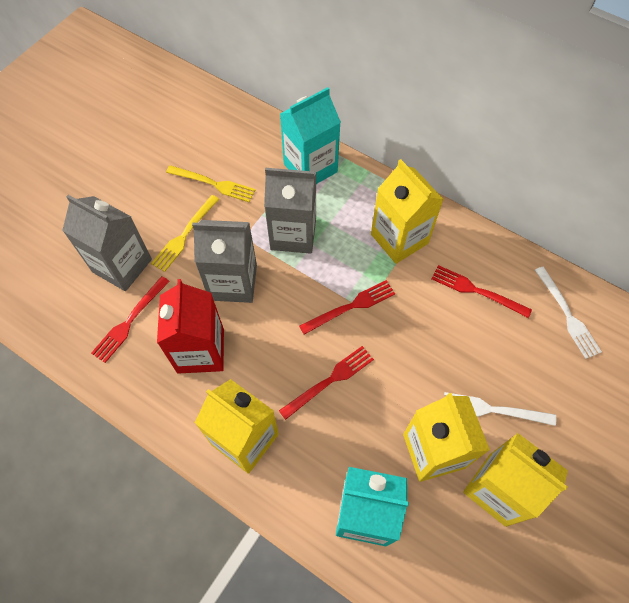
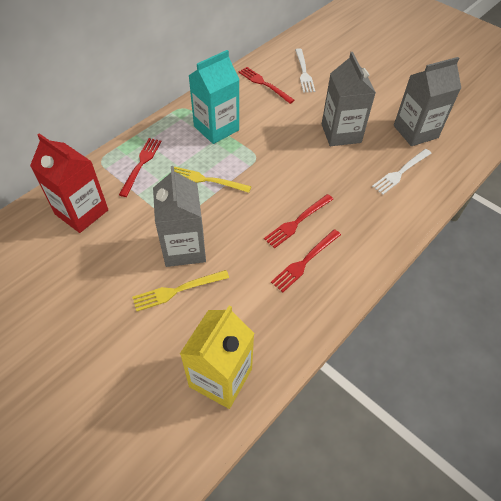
turquoise carton: [280,87,341,184] [336,467,409,546] = 2 -> [188,50,240,144] = 1
yellow carton: [195,379,279,474] [371,159,444,264] [403,393,490,482] [463,433,568,527] = 4 -> [180,305,254,409] = 1

